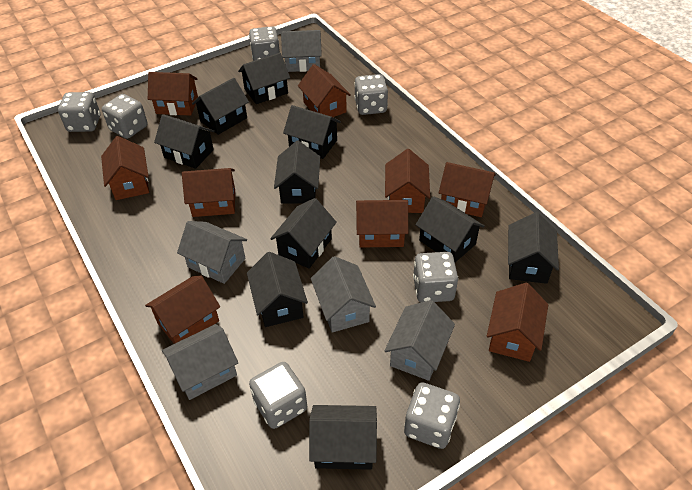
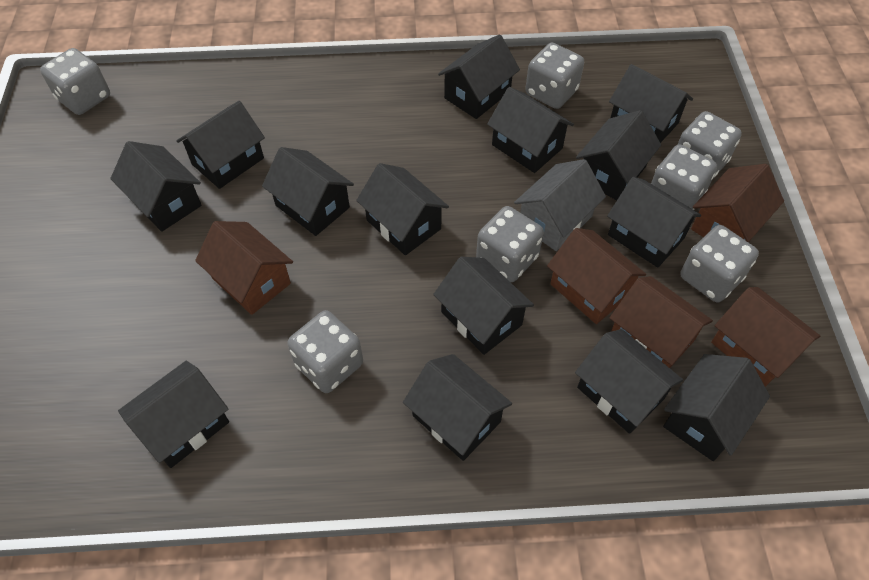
black house: [154,114,214,169] [192,78,249,135] [238,53,290,104] [247,252,308,327] [270,198,337,269] [274,141,320,204] [283,105,341,159] [309,405,377,470] [416,196,485,262] [508,212,559,284] = 10 -> [110,141,202,232] [118,361,229,468] [176,101,265,189] [262,147,354,236] [356,163,449,255] [403,354,512,461] [433,257,534,355] [438,34,520,119] [487,87,574,173] [575,329,683,434] [576,110,661,200] [607,177,701,268] [609,64,693,143] [663,354,770,461] = 14
brown house: [101,136,149,200] [145,276,220,344] [148,72,198,116] [182,168,235,217] [298,64,351,117] [356,200,408,248] [385,149,430,213] [439,162,496,217] [487,283,548,362] = 9 -> [195,221,293,315] [547,228,646,324] [610,276,713,368] [691,164,784,242] [711,287,820,387] = 5
grey house: [162,324,238,400] [177,221,247,284] [281,30,322,72] [311,256,376,333] [384,300,455,381] = 5 -> [514,159,606,251] = 1

